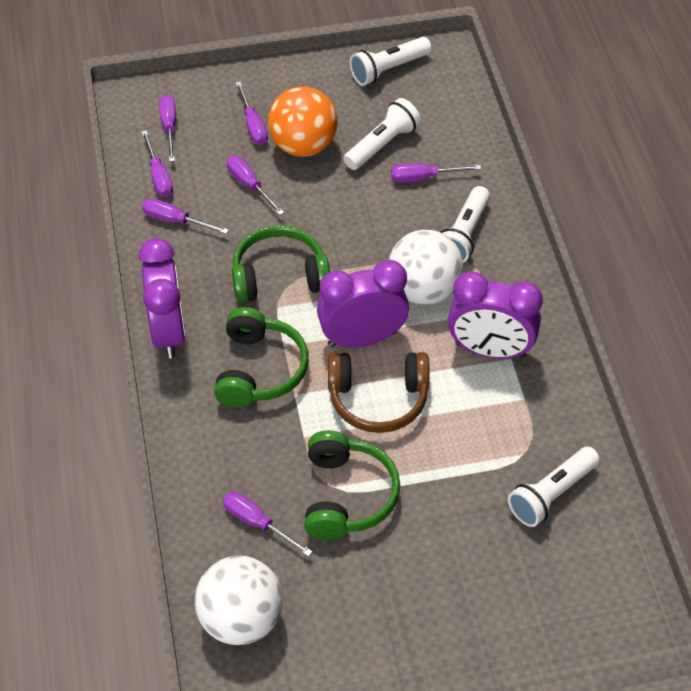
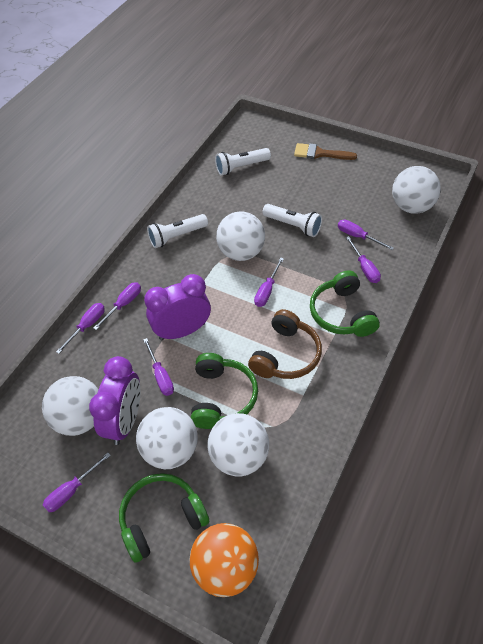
brown brush: none = 0 -> [294,143,357,160] = 1
purple clock: [138,238,186,358] [317,260,409,348] [448,272,543,359] = 3 -> [89,356,140,445] [144,274,211,340] = 2
white ball: [195,556,283,645] [389,230,463,305] = 2 -> [42,376,99,436] [136,407,198,469] [208,413,269,476] [216,211,265,261] [392,166,441,214] = 5
white flashlight: [343,98,421,170] [350,37,432,86] [441,186,490,263] [508,446,600,527] = 4 -> [147,214,208,248] [215,148,271,176] [262,204,322,237] = 3

